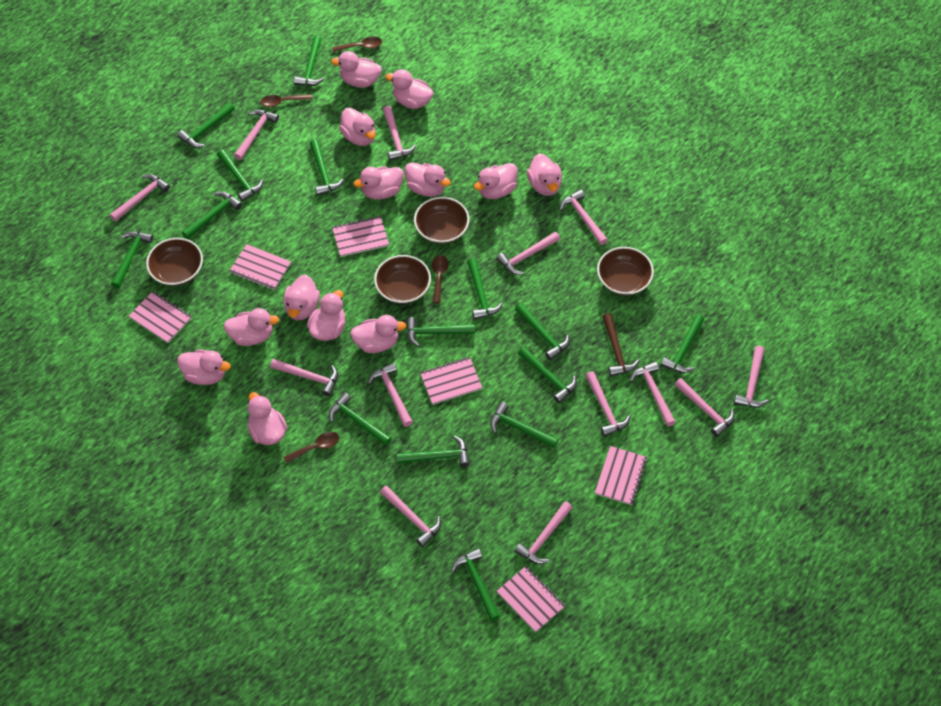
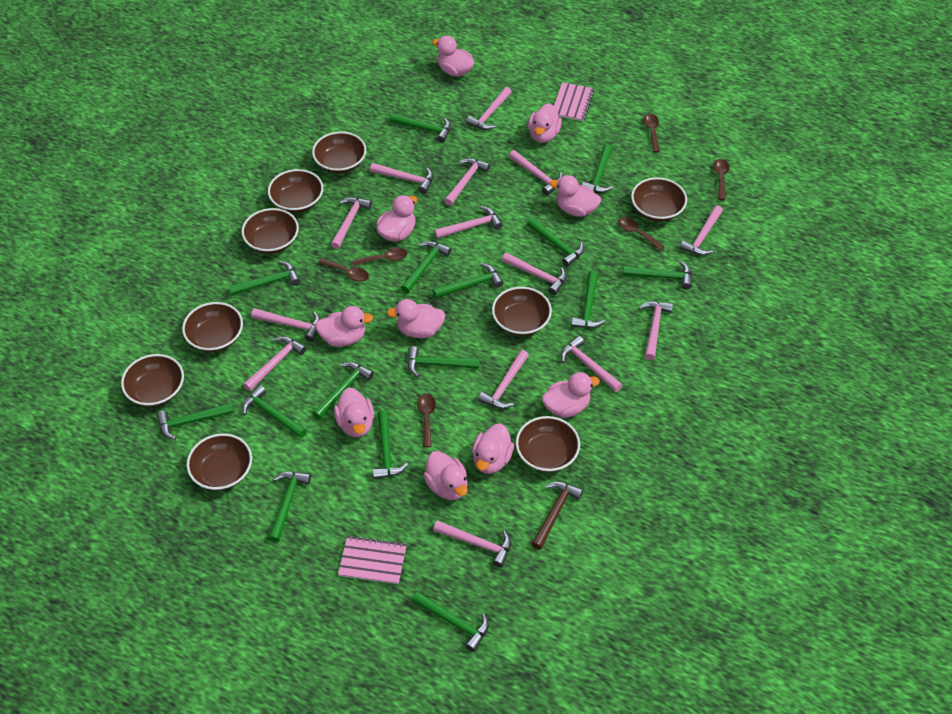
brown bowl: [146,238,203,286] [374,255,431,304] [414,197,469,244] [597,247,654,296] = 4 -> [121,354,184,407] [182,302,243,352] [187,433,252,491] [242,208,299,254] [268,169,323,213] [312,132,366,174] [492,287,552,336] [516,416,580,472] [631,177,687,222] = 9
brown spoon: [261,94,312,107] [284,432,339,463] [332,37,382,52] [432,255,448,303] = 4 -> [318,258,369,282] [352,248,407,266] [417,394,436,447] [618,217,664,251] [643,113,660,153] [713,159,729,200] = 6
pink duck: [177,350,231,385] [223,308,279,346] [248,392,287,445] [283,275,320,320] [307,290,345,341] [331,51,382,88] [339,108,376,146] [350,315,407,353] [354,166,404,200] [385,69,434,109] [404,162,451,197] [474,163,518,199] [527,153,562,196] = 13 -> [315,306,373,347] [334,388,374,437] [376,195,418,241] [387,299,445,338] [424,451,468,500] [432,36,475,77] [472,424,514,474] [528,103,562,143] [542,372,600,418] [550,175,601,217] = 10
pink hammer: [110,174,170,222] [234,109,279,160] [270,359,338,396] [368,363,413,427] [380,485,441,547] [383,106,416,161] [496,232,560,275] [514,501,573,564] [560,189,608,245] [585,371,631,437] [630,362,676,426] [674,378,735,437] [734,346,768,408] = 13 -> [243,336,306,391] [251,308,320,342] [331,197,372,249] [370,163,433,194] [433,520,511,567] [434,206,503,239] [444,158,490,206] [466,87,512,130] [478,350,529,409] [502,253,567,295] [509,150,563,195] [560,336,622,392] [639,301,673,360] [680,205,723,256] = 14
pink notebook: [129,291,192,343] [229,244,291,290] [332,216,389,257] [420,357,482,405] [497,566,565,632] [595,446,647,505] = 6 -> [338,535,407,584] [554,82,594,121] = 2

